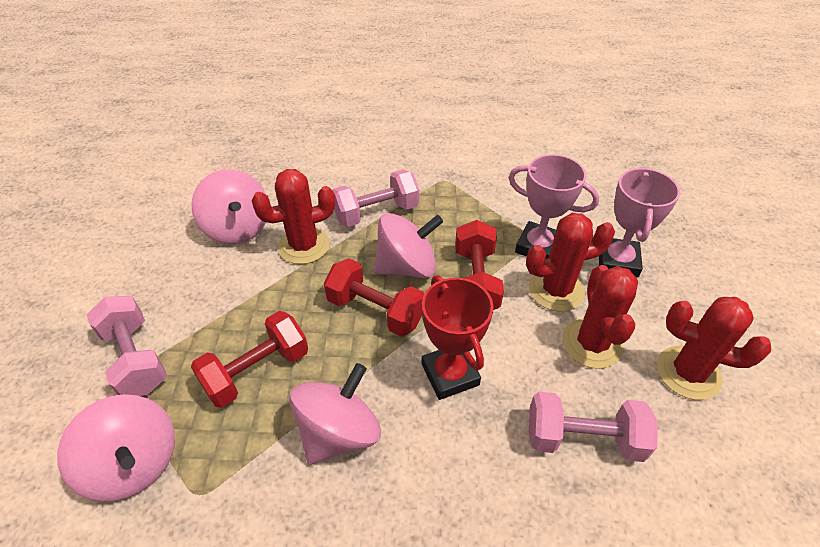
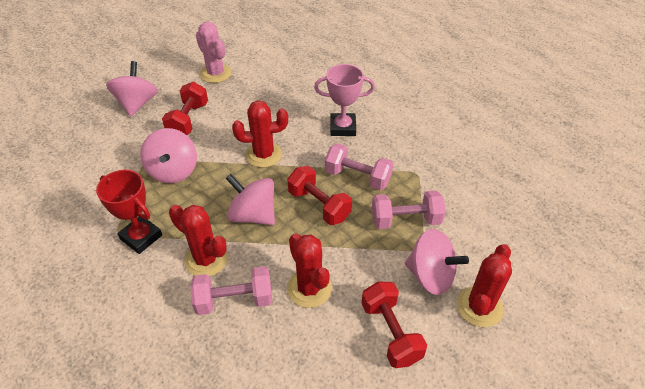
pink cactus: none = 0 -> [196,22,231,83] = 1
pink trophy: [509,154,599,259] [599,167,680,278] = 2 -> [314,64,375,136] = 1

